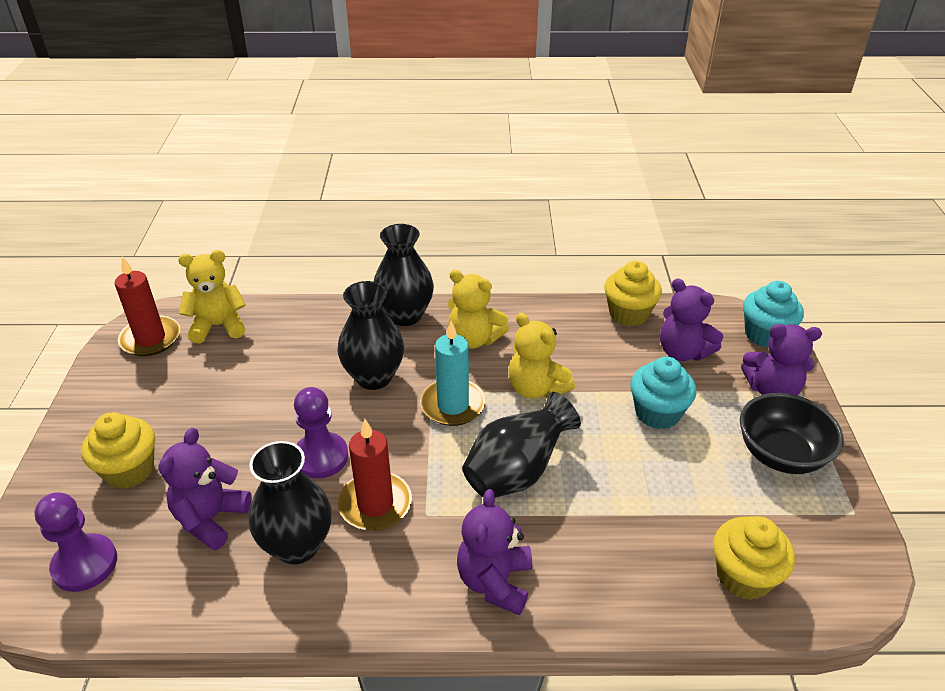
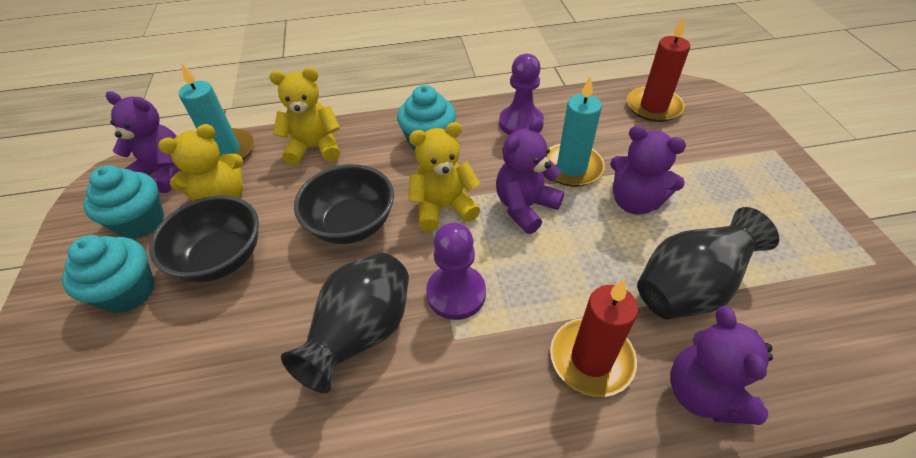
black bowl: [740,393,843,474] = 1 -> [149,195,259,282] [294,164,394,244] = 2
black vase: [249,441,332,564] [337,281,404,390] [374,224,434,326] [462,392,581,498] = 4 -> [281,253,409,393] [637,207,779,320] = 2
turquoise candle: [420,321,486,426] = 1 -> [179,63,254,160] [547,76,605,187] = 2
turquoise cupcake: [630,357,697,429] [743,281,804,347] = 2 -> [62,235,155,313] [83,165,164,239] [397,85,456,150] = 3
yellow cupcake: [81,412,155,489] [604,261,662,326] [713,516,795,600] = 3 -> none = 0

